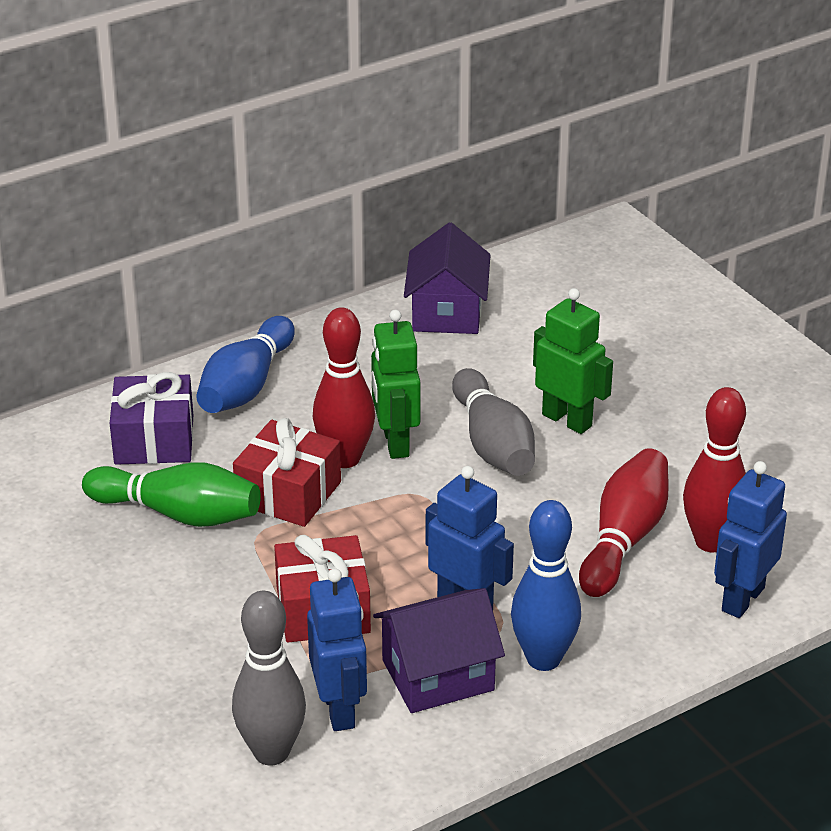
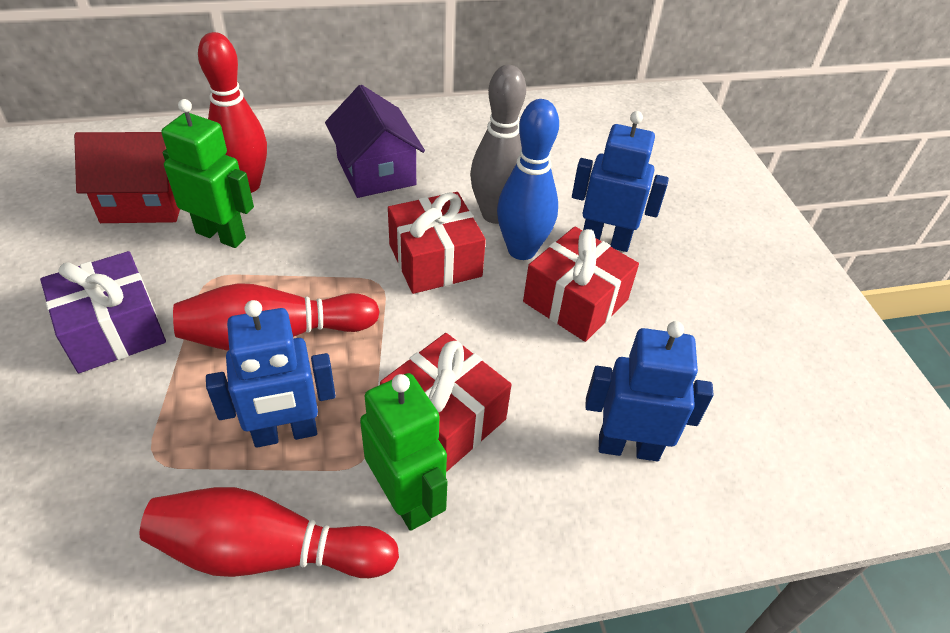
blue bowling pin: [196,316,295,413] [511,500,581,671] = 2 -> [497,99,559,260] = 1
green bowling pin: [82,462,261,527] = 1 -> none = 0
grey bowling pin: [232,591,306,765] [452,368,535,476] = 2 -> [470,65,526,224] = 1
purple house: [373,588,505,713] [404,222,491,334] = 2 -> [325,85,425,198] = 1
red gift: [233,418,341,527] [274,535,371,643] = 2 -> [380,333,511,472] [388,192,486,294] [523,227,639,342] = 3
red house: none = 0 -> [74,132,180,223] = 1

